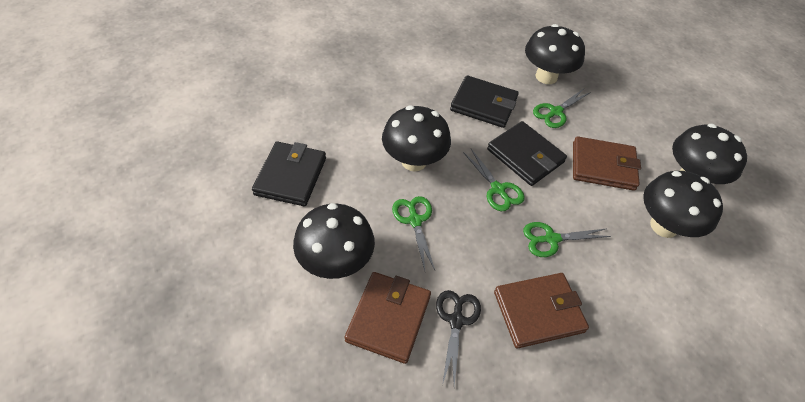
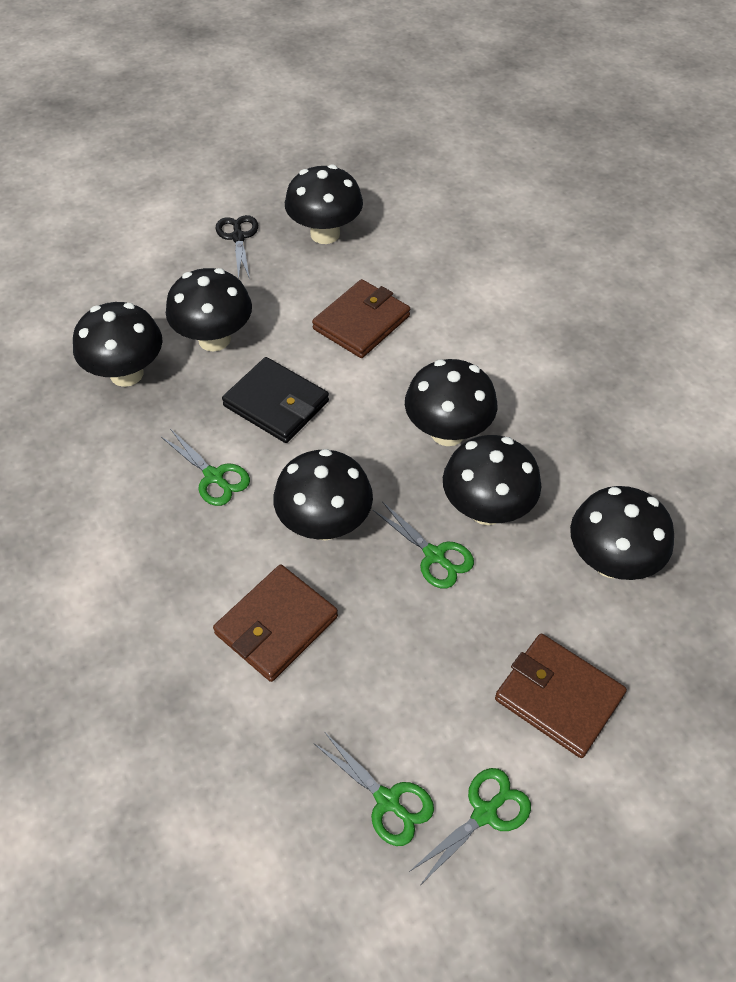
black mushroom: [293,203,375,279] [382,106,451,172] [525,24,585,84] [643,171,723,238] [672,124,747,184] = 5 -> [73,302,163,387] [166,268,252,352] [273,449,373,540] [285,165,363,244] [405,359,497,446] [443,435,541,525] [570,486,674,580] = 7
black wallet: [252,141,326,206] [450,75,519,128] [487,121,567,186] = 3 -> [222,357,329,443] = 1

